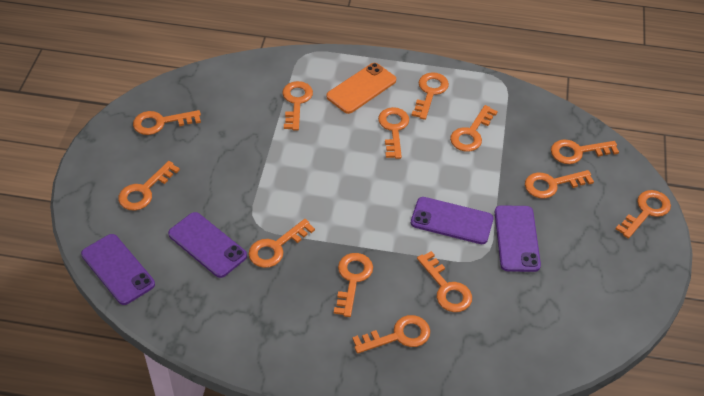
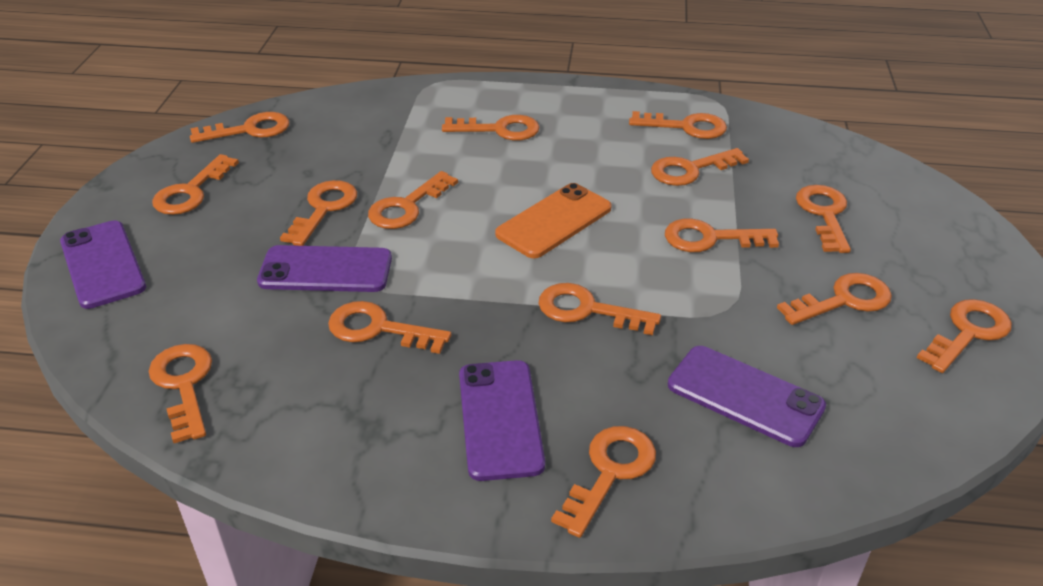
orange key: [118,161,180,211] [133,110,201,135] [248,219,315,268] [282,81,313,130] [334,253,373,317] [352,315,430,354] [378,107,409,159] [411,72,449,120] [417,251,472,312] [450,105,498,152] [525,170,594,198] [551,139,619,164] [616,190,671,239] = 13 -> [149,344,212,443] [152,154,239,215] [190,112,289,143] [280,180,357,246] [328,301,451,354] [368,171,458,229] [442,115,540,140] [538,283,661,335] [551,426,656,538] [629,111,727,139] [651,148,749,186] [665,218,779,252] [777,273,892,325] [796,185,851,253] [917,299,1012,373] = 15

